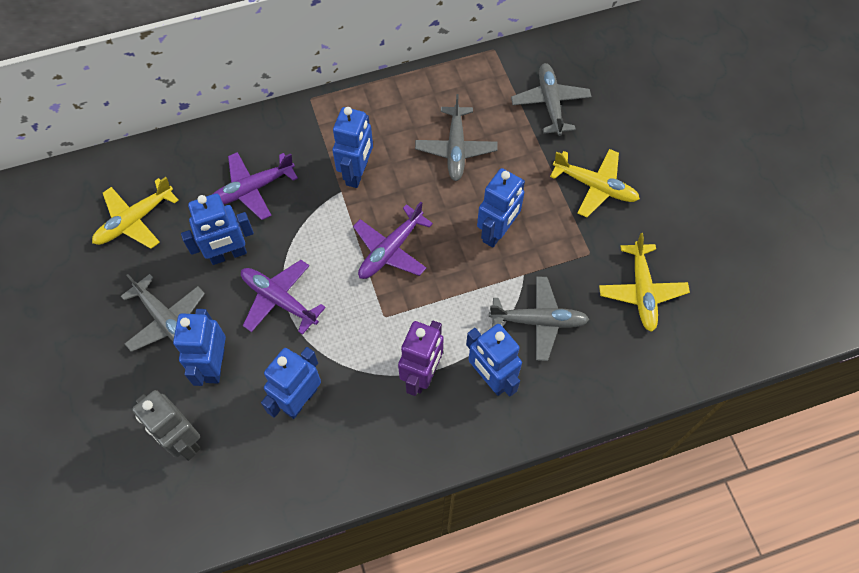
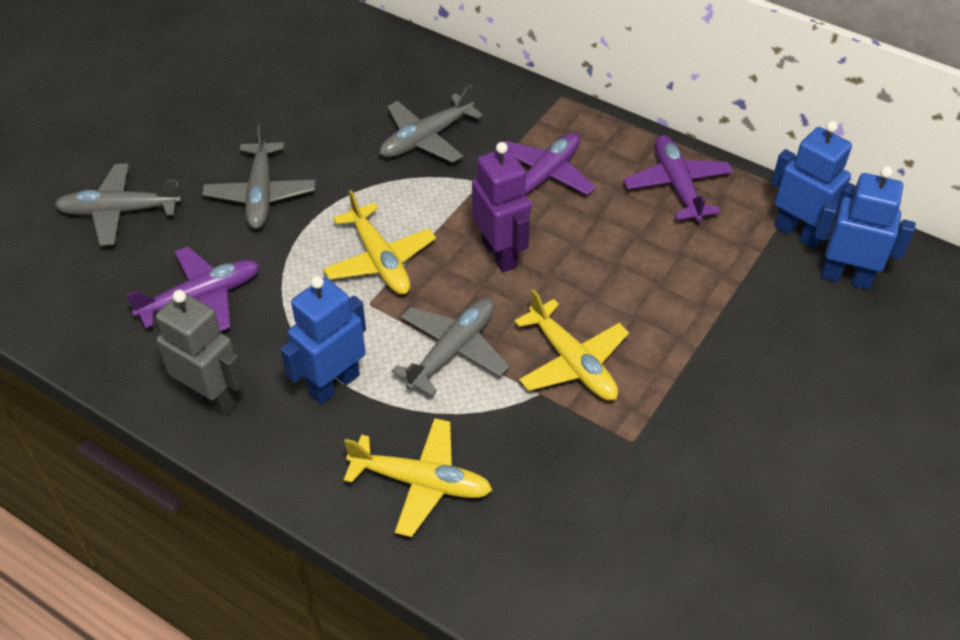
blue robot: [173,309,226,386] [181,194,254,265] [261,347,321,419] [332,107,373,188] [466,324,522,397] [477,168,525,248] = 6 -> [280,276,366,404] [771,121,856,249] [814,166,916,290] = 3

